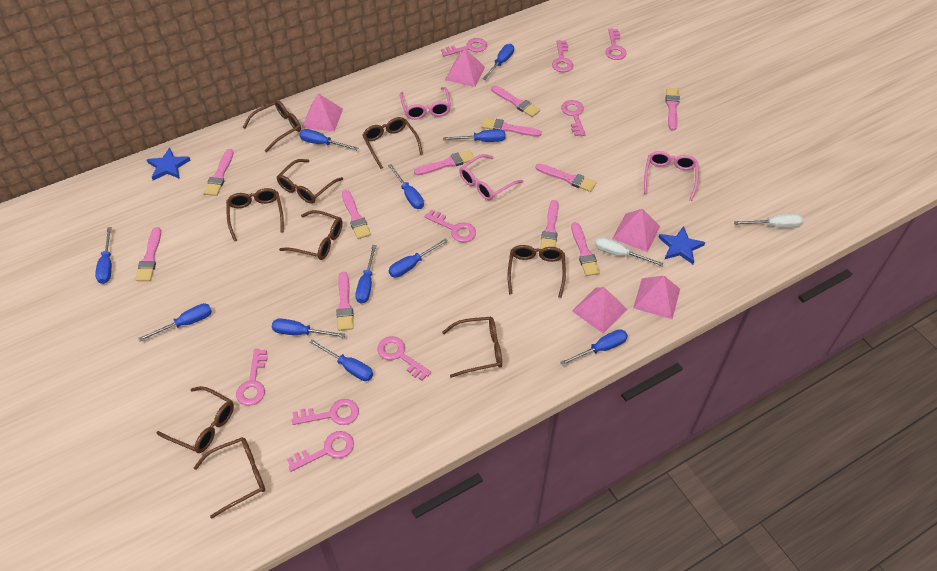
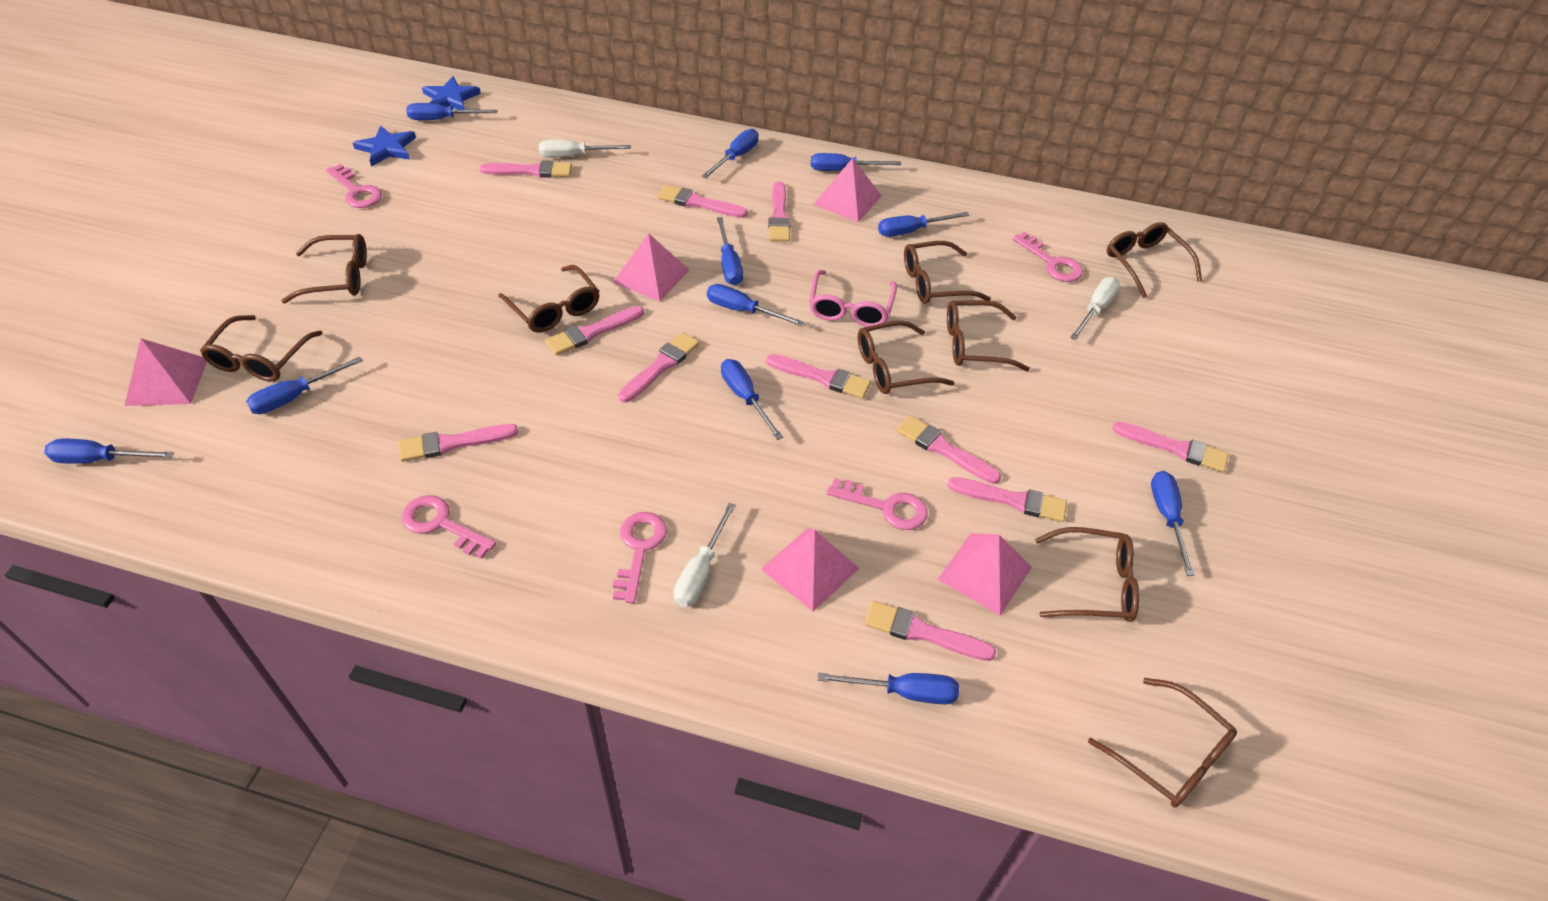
pink glasses: [399,87,451,120] [459,154,523,200] [644,151,698,201] = 3 -> [809,270,897,327] = 1
pink key: [236,349,267,406] [287,431,354,472] [292,399,359,425] [377,336,431,381] [425,209,476,243] [441,38,487,57] [552,40,573,72] [561,100,586,136] [605,28,627,60] = 9 -> [326,164,382,208] [402,495,496,559] [613,512,667,603] [827,478,928,530] [1013,232,1083,282] = 5
white screwdriver: [595,237,664,266] [734,214,803,227] = 2 -> [539,140,631,157] [673,503,736,607] [1070,277,1120,340] = 3

